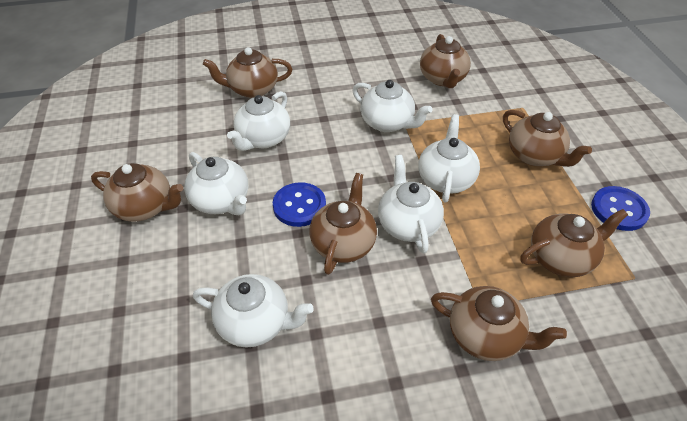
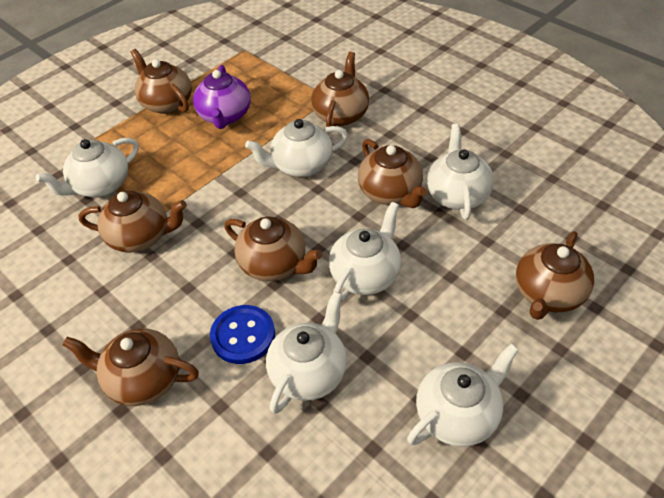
blue button: [273,182,326,227] [591,186,650,231] = 2 -> [210,305,275,364] = 1
purple teapot: none = 0 -> [193,65,251,129] = 1

